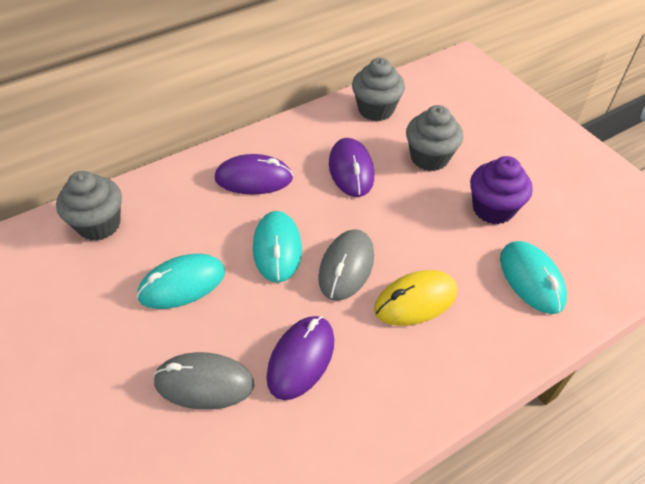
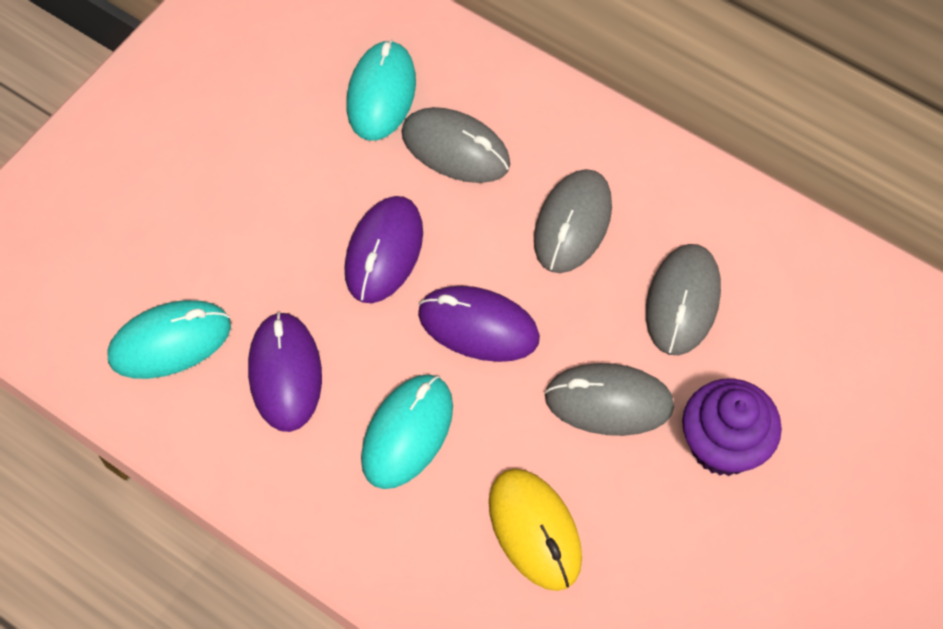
grey cupcake: [56,171,122,241] [352,58,405,121] [406,105,463,171] = 3 -> none = 0
grey mouse: [153,352,254,410] [318,229,374,301] = 2 -> [401,107,510,183] [534,169,612,273] [544,363,674,436] [646,244,721,355] = 4

